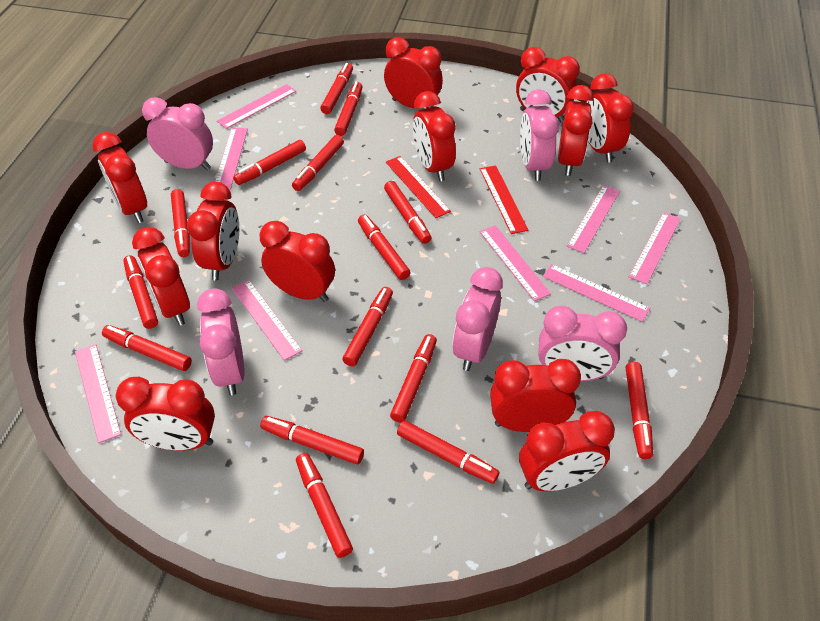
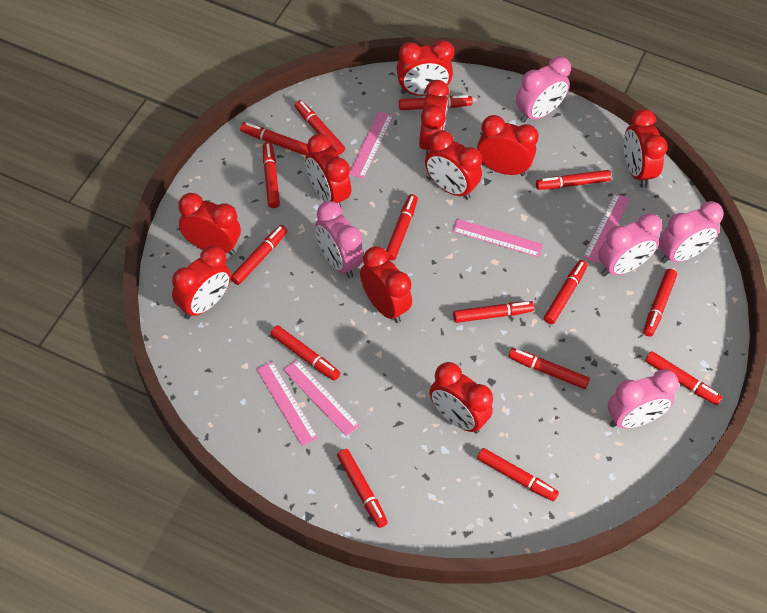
pink ruler: [75,344,121,443] [215,128,248,190] [217,84,296,129] [232,280,303,361] [480,225,551,301] [543,264,650,322] [567,185,620,253] [629,212,681,284] = 8 -> [257,362,318,446] [283,360,360,436] [349,111,393,179] [452,219,543,257] [583,193,630,264] = 5
red clock: [92,132,147,223] [116,377,215,451] [132,227,190,326] [187,182,239,281] [260,221,335,302] [384,37,443,108] [413,91,456,181] [490,359,581,432] [516,47,580,123] [519,411,615,491] [558,85,594,176] [586,73,634,163] = 12 -> [172,246,231,319] [178,193,241,255] [305,134,351,209] [360,246,412,323] [397,40,454,96] [419,80,449,155] [425,130,482,200] [430,362,493,434] [477,115,539,176] [624,109,668,188] = 10
red ruler: [386,156,451,218] [480,165,529,234] = 2 -> none = 0

